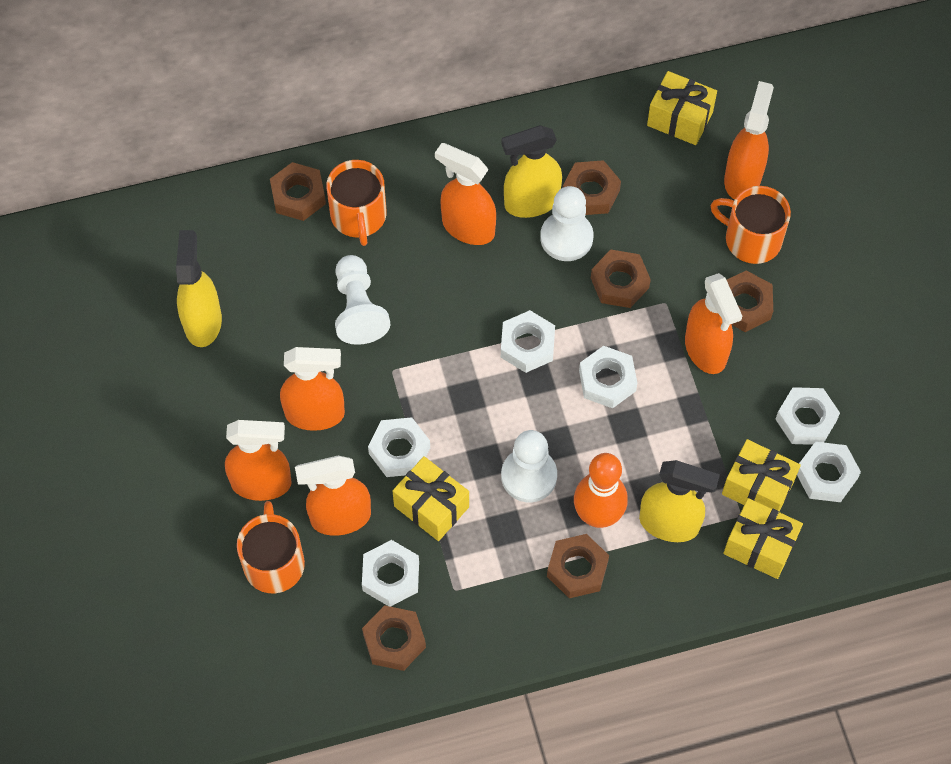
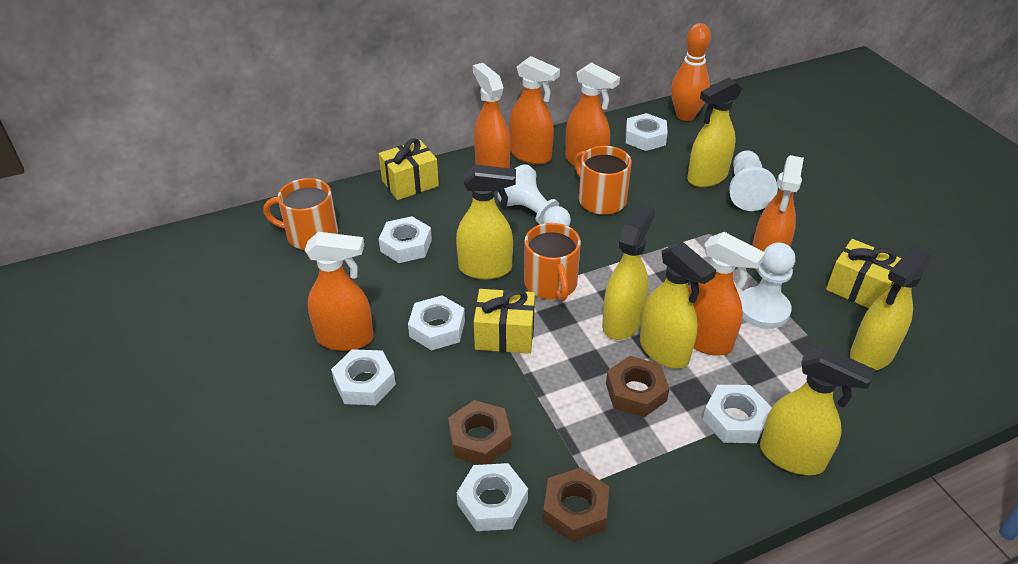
brown nut: [270,162,326,221] [362,605,426,671] [547,534,609,598] [563,160,621,215] [591,249,651,308] [727,270,773,332] = 6 -> [448,400,511,465] [543,467,609,542] [606,356,670,417] = 3
yellow gift: [393,456,469,541] [647,71,717,145] [722,439,801,511] [723,498,803,579] = 4 -> [379,138,439,200] [474,289,535,354] [826,239,901,308] = 3
yellow spray bottle: [176,230,222,347] [501,125,562,218] [639,460,720,542] = 3 -> [456,164,516,279] [602,204,655,340] [640,242,716,369] [687,78,742,187] [760,347,875,475] [850,246,931,370] = 6

